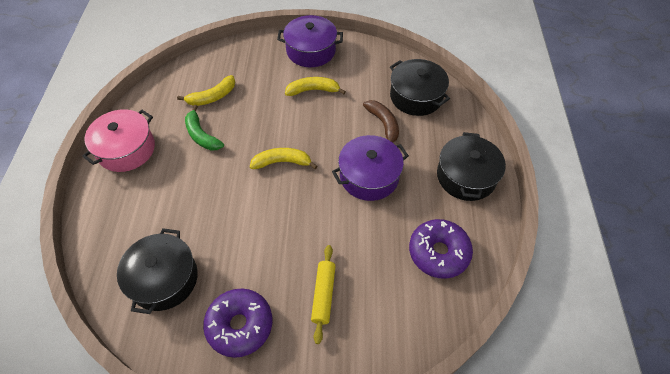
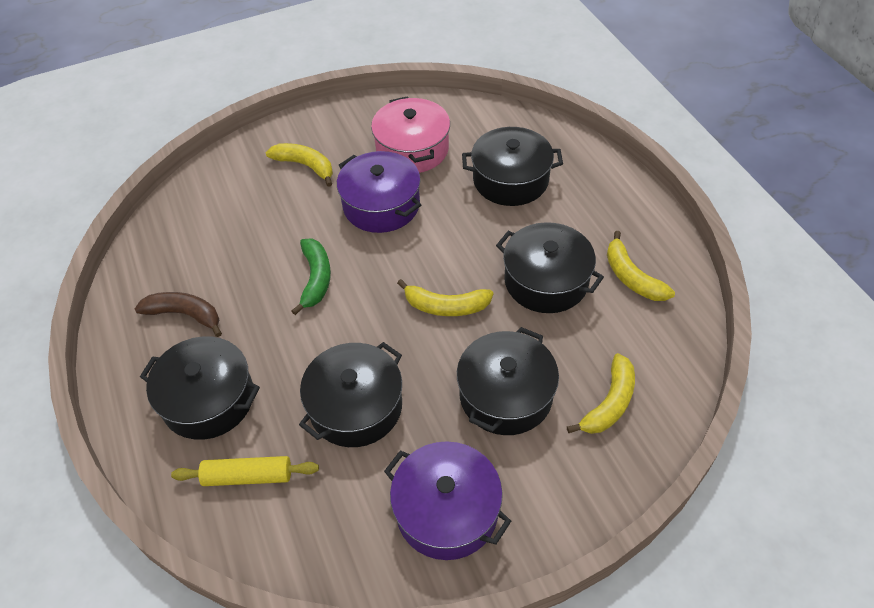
black pot: [117,228,198,314] [390,59,450,116] [437,132,506,201] = 3 -> [140,336,260,440] [299,342,402,447] [457,327,559,435] [462,127,563,206] [496,222,604,313] = 5
purple donut: [203,289,273,358] [409,219,473,279] = 2 -> none = 0
yellow banana: [177,75,235,106] [250,148,317,169] [285,77,346,96] = 3 -> [265,143,333,187] [397,279,493,316] [567,353,635,434] [607,231,675,301] = 4

